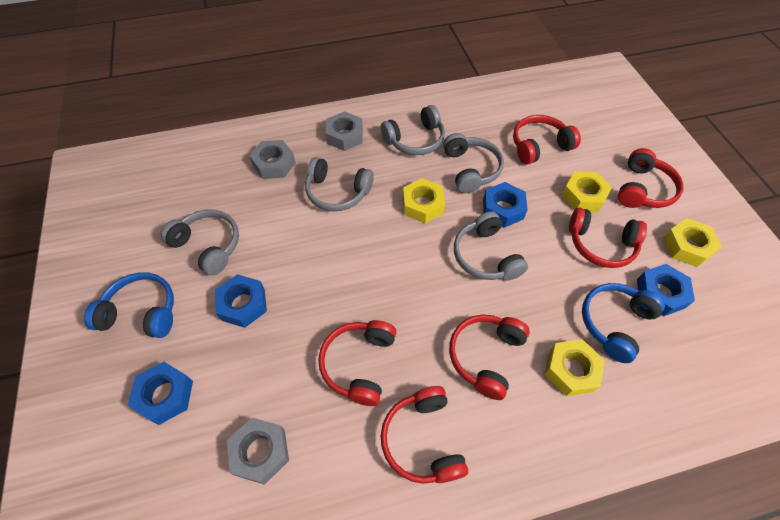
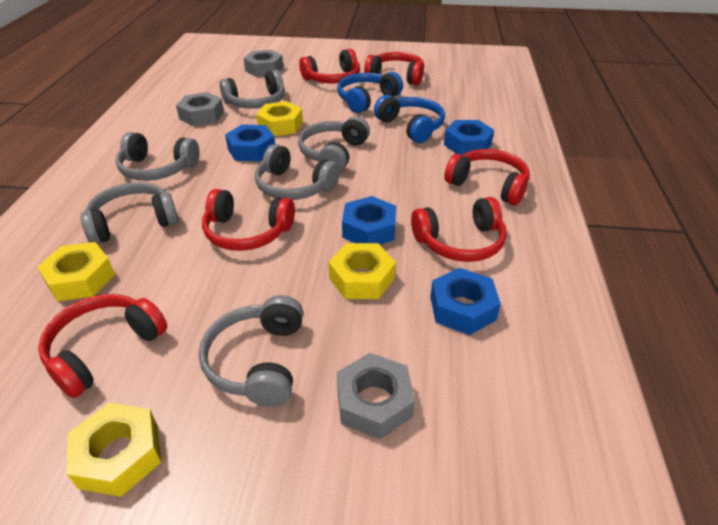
grey headphones: [160,209,239,276] [305,157,374,211] [381,105,445,155] [443,133,504,193] [454,211,528,281] = 5 -> [81,182,178,244] [115,132,199,181] [199,295,303,407] [220,70,285,109] [255,144,340,200] [298,116,370,171] = 6

